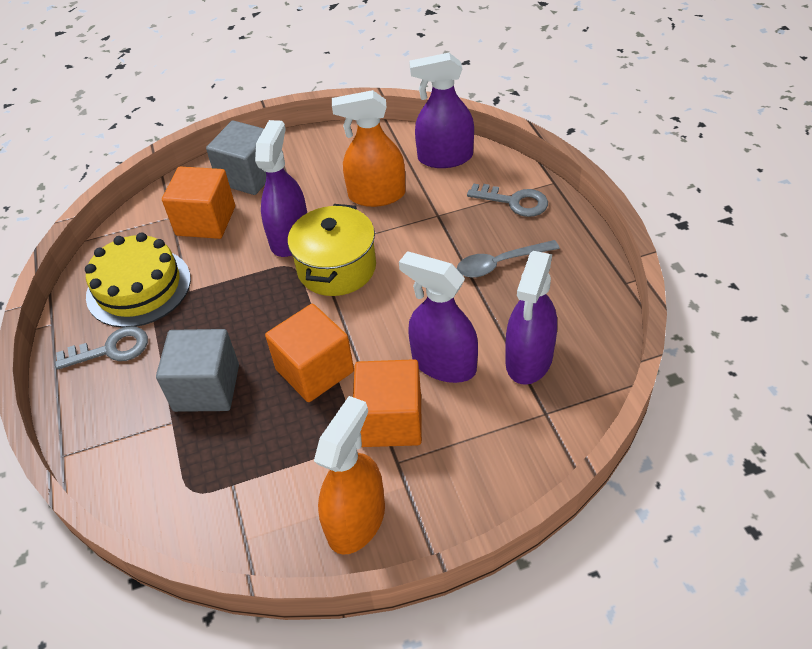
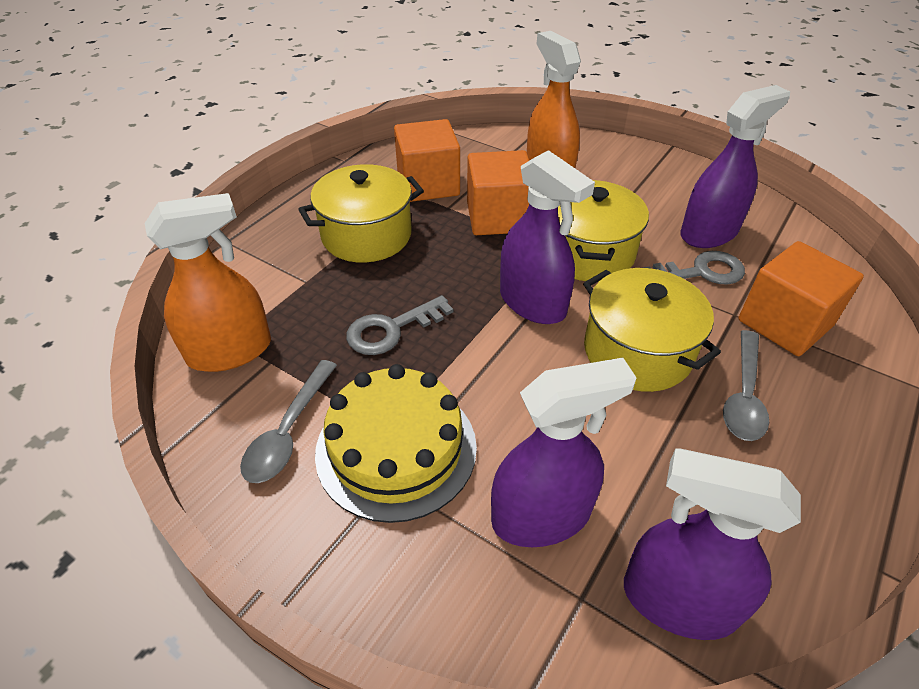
grey cube: [156,329,239,412] [206,121,266,195] = 2 -> none = 0
grey spoon: [457,240,560,278] = 1 -> [240,360,337,483] [723,330,769,441] = 2
yellow pot: [288,204,376,296] = 1 -> [298,164,424,263] [558,180,649,282] [583,268,721,392] = 3

